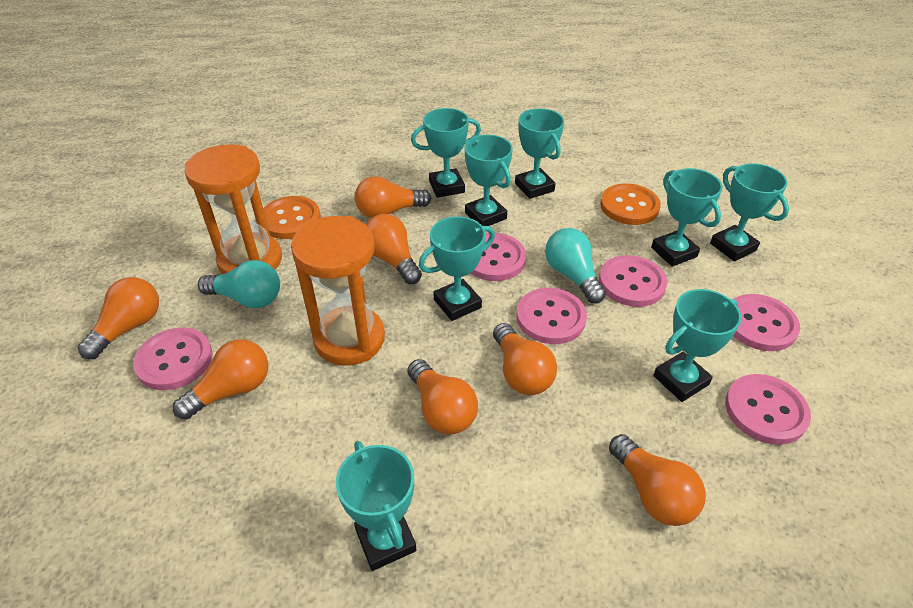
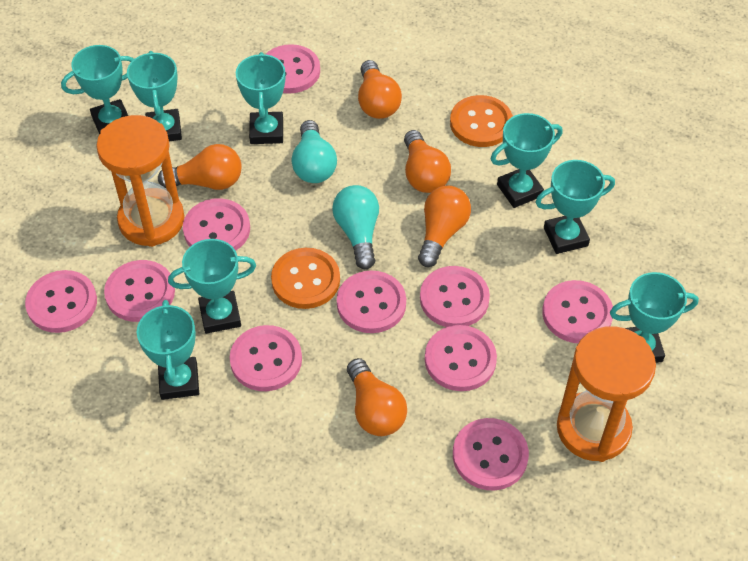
orange light bulb: [78,277,159,359] [173,339,268,419] [355,176,431,218] [366,214,422,284] [408,359,478,434] [493,323,557,395] [609,434,706,526] = 7 -> [158,144,242,190] [347,358,407,436] [358,60,402,119] [404,130,451,193] [418,185,471,267] = 5
pink button: [133,327,213,390] [471,233,526,281] [516,288,587,344] [599,255,667,307] [725,374,811,445] [733,294,800,351] = 6 -> [25,270,97,333] [104,260,175,322] [183,198,250,251] [230,325,302,391] [266,44,320,94] [337,271,406,333] [420,266,490,327] [425,325,497,391] [453,418,529,490] [542,280,613,343] = 10

